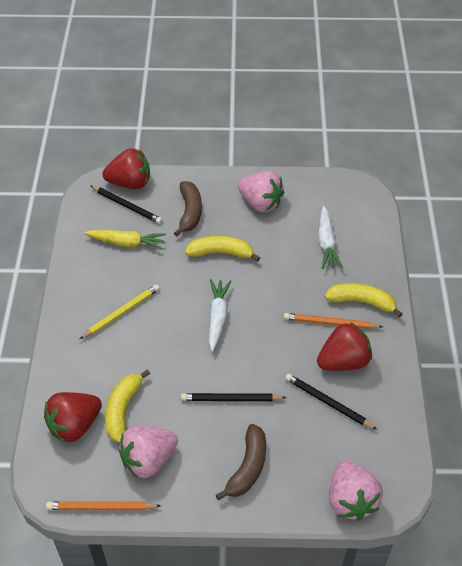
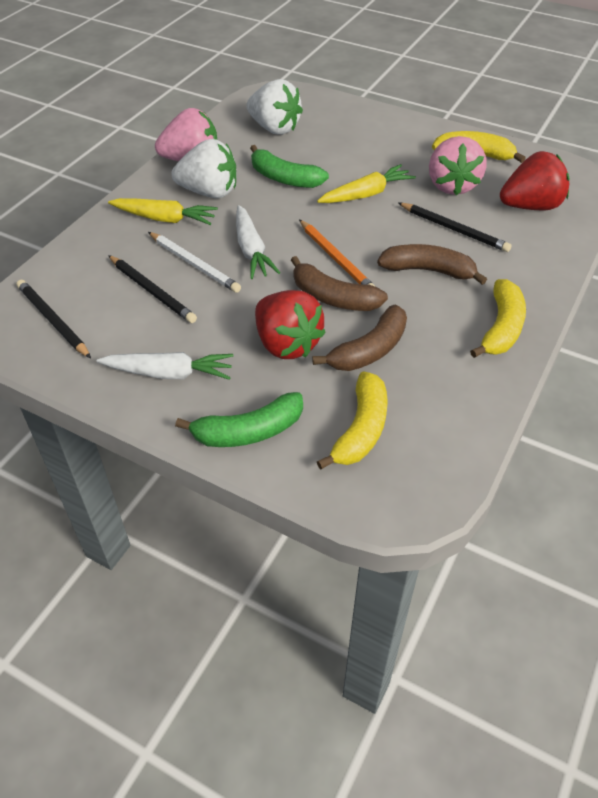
brown banana: [174,181,202,236] [216,424,266,500] = 2 -> [291,256,388,311] [312,305,407,371] [377,244,487,285] = 3
green banana: none = 0 -> [175,392,303,447] [250,145,329,188] = 2
orange pencil: [46,501,161,510] [284,313,383,329] = 2 -> [299,219,376,287] = 1
pink strawberry: [119,426,178,479] [238,171,284,212] [329,460,383,521] = 3 -> [155,108,217,161] [429,136,487,196] = 2
red strawberry: [44,392,102,443] [102,148,150,189] [317,322,372,371] = 3 -> [255,290,326,359] [500,151,569,210] = 2
white pencil: none = 0 -> [148,232,241,293] = 1
white strawberry: none = 0 -> [171,139,236,199] [246,79,303,135] = 2
yellow carrot: [84,230,166,250] = 1 -> [108,198,218,225] [317,164,416,203] = 2
yellow pencil: [80,284,160,339] = 1 -> none = 0

